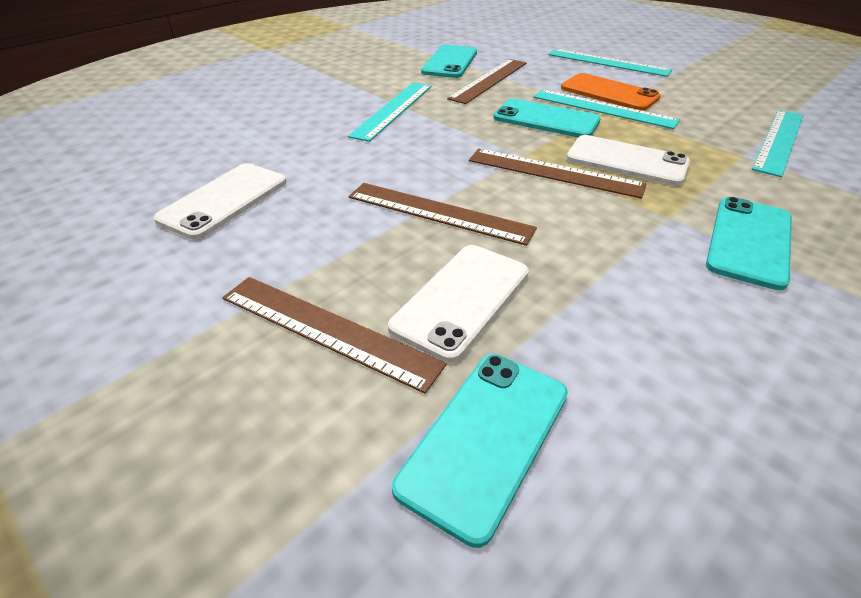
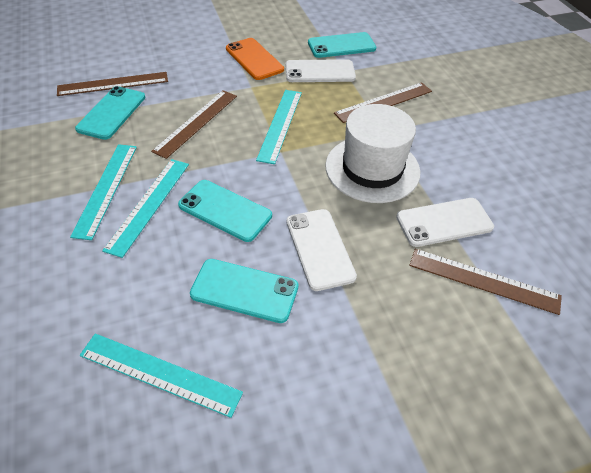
white hat: none = 0 -> [325,104,420,203] = 1

